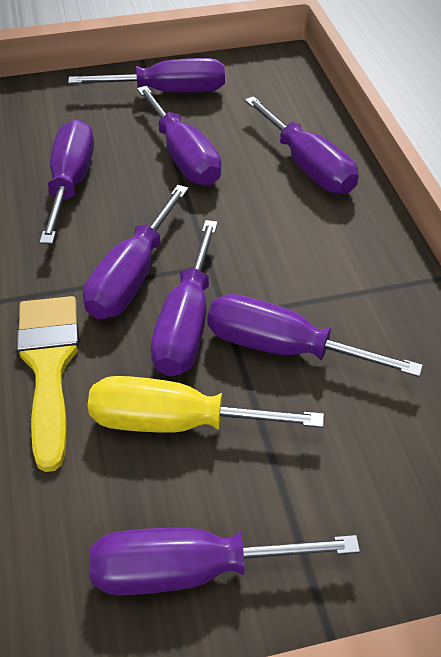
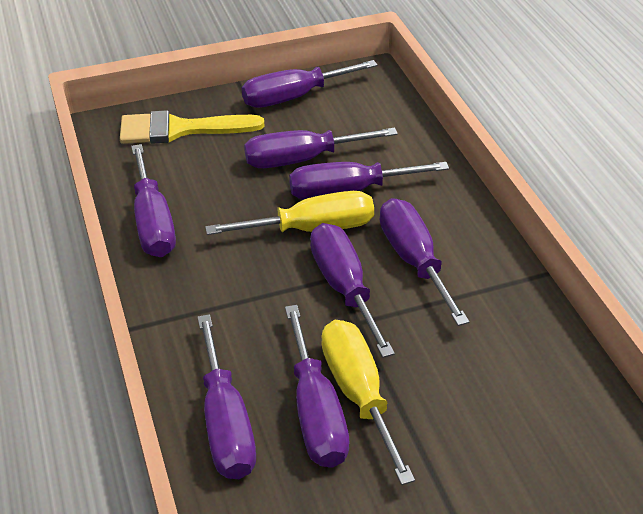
yellow screwdriver: [87,376,324,433] = 1 -> [205,191,374,235] [321,320,415,485] = 2

